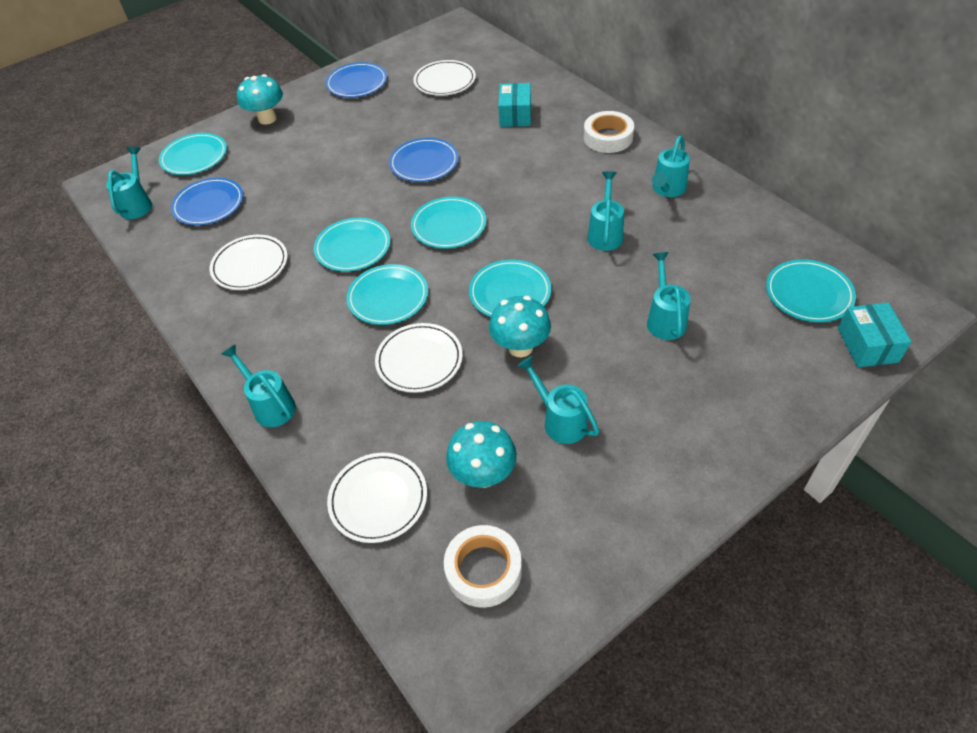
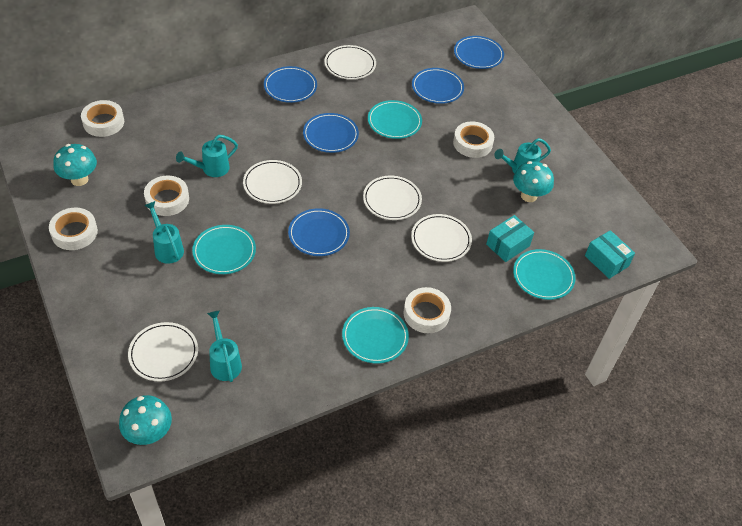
blue plate: [171,178,243,225] [325,62,387,98] [389,138,459,182] = 3 -> [264,66,317,103] [288,208,350,256] [303,113,359,153] [412,68,464,104] [454,36,504,69] = 5
turquoise plate: [159,133,227,175] [314,218,390,272] [347,264,428,325] [411,197,486,249] [469,260,551,317] [766,259,856,322] = 6 -> [192,225,256,274] [342,307,409,364] [368,100,422,139] [513,249,576,300] = 4
turquoise watering can: [106,147,152,219] [222,344,296,427] [517,356,599,444] [587,171,624,251] [647,252,691,340] [652,136,690,197] = 6 -> [144,201,184,264] [176,135,238,177] [207,311,242,382] [494,138,551,174] = 4
white plate: [210,235,288,290] [327,453,427,543] [375,323,463,393] [413,60,476,96] = 4 -> [128,322,198,382] [243,160,302,204] [324,45,376,80] [363,176,422,220] [411,214,472,262] = 5
white tape: [444,525,522,608] [584,111,634,153] = 2 -> [49,208,98,250] [81,100,124,137] [144,175,189,216] [404,287,451,333] [453,121,494,158] = 5

